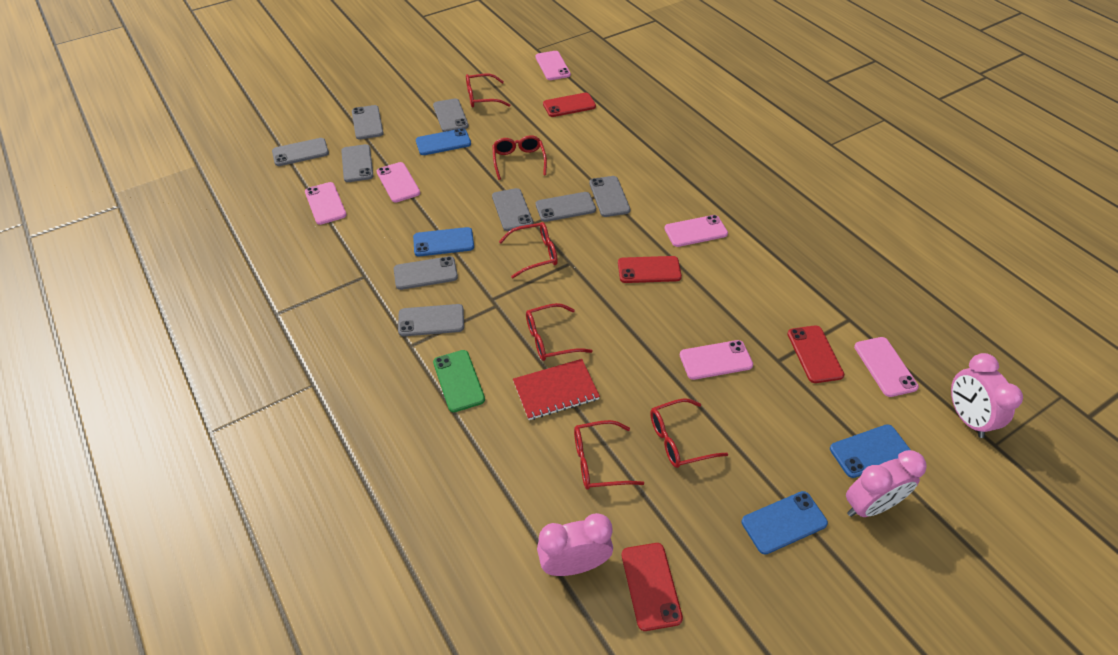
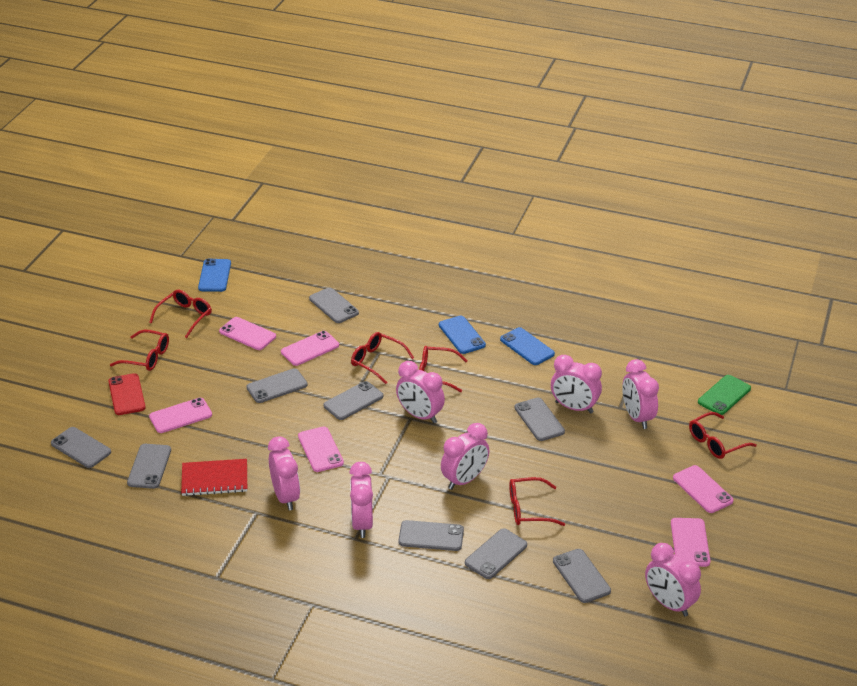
blue phone: [413,227,474,256] [416,128,471,155] [742,491,828,555] [830,424,911,478] = 4 -> [198,259,231,292] [439,316,486,354] [500,327,555,365] = 3
pink clock: [537,513,613,576] [846,450,927,517] [951,353,1023,438] = 3 -> [268,436,300,510] [350,462,373,538] [396,361,445,423] [441,423,489,490] [551,355,602,414] [622,359,659,429] [645,543,701,617] = 7
red phone: [543,93,596,117] [618,256,682,283] [622,543,683,631] [787,325,844,383] = 4 -> [108,373,146,415] = 1

